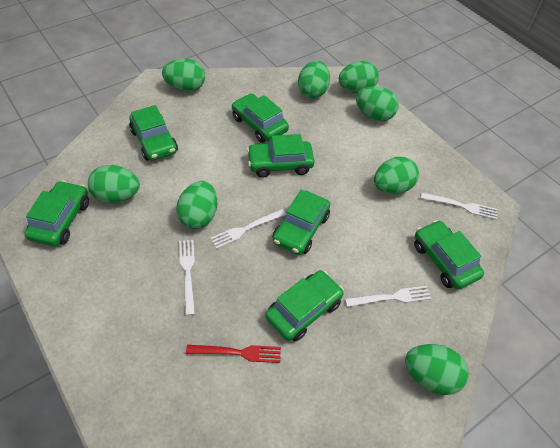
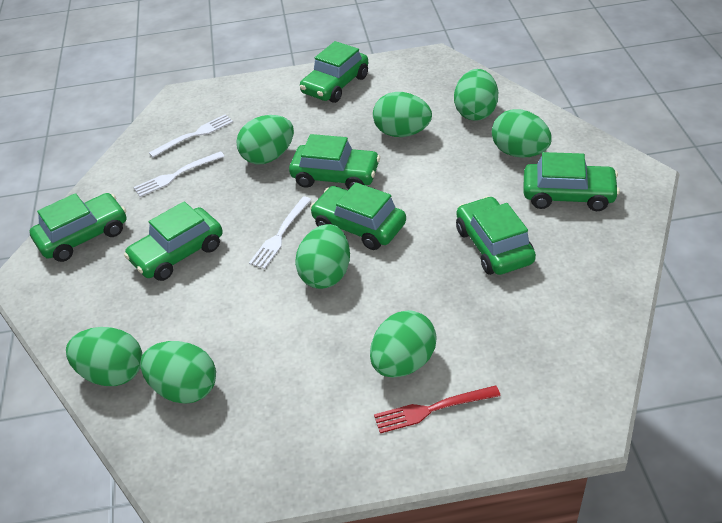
white fork: [179,240,195,316] [210,209,286,249] [345,286,431,307] [421,193,497,220] = 4 -> [133,151,225,197] [149,114,233,158] [249,196,312,269] = 3

